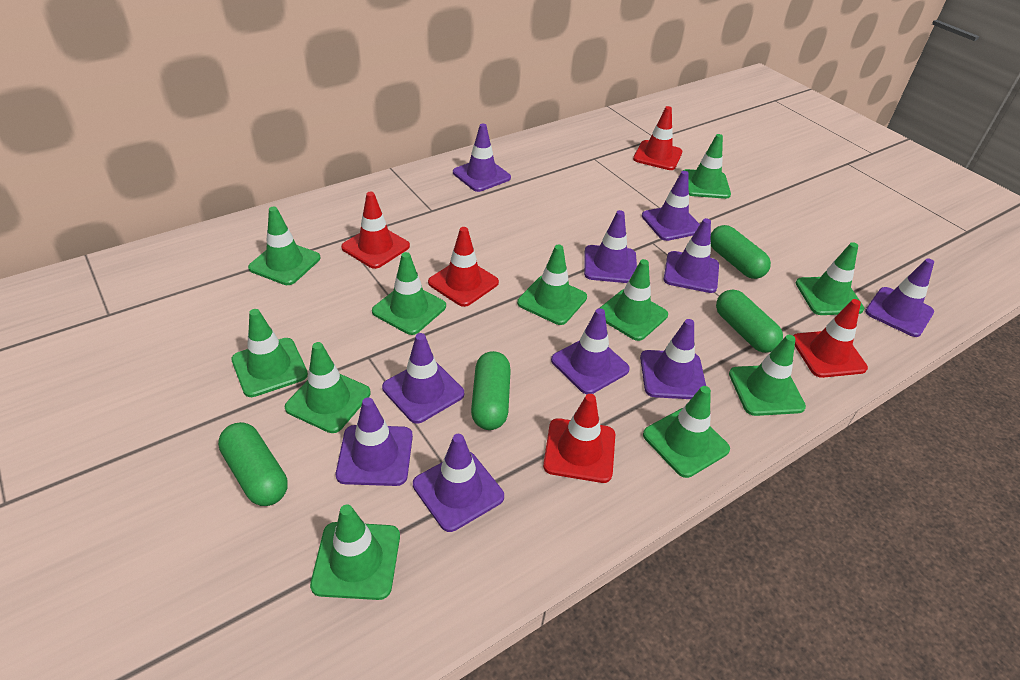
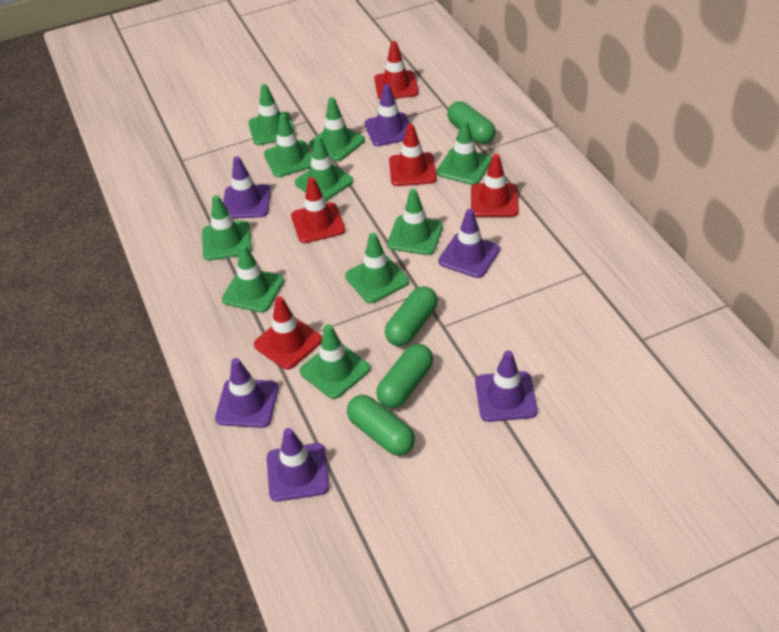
green traffic cone: [231,309,308,397] [248,207,320,285] [285,342,371,433] [310,504,400,600] [372,252,446,335] [517,245,587,325] [600,259,668,341] [643,386,730,478] [683,134,731,199] [729,335,806,416] [796,242,864,315] = 11 -> [202,195,252,260] [222,244,284,313] [248,84,296,145] [264,114,312,177] [295,136,353,201] [300,324,370,399] [309,97,365,161] [345,233,409,303] [387,189,443,255] [437,120,492,185] = 10
purple traffic cone: [336,397,413,486] [382,333,464,424] [413,434,504,532] [453,124,511,192] [551,308,630,394] [584,210,637,283] [640,319,706,399] [642,171,700,241] [664,218,719,293] [865,258,934,337] = 10 -> [215,358,279,428] [223,156,271,219] [267,428,329,502] [365,84,410,146] [438,209,500,278] [475,351,538,422] = 6

